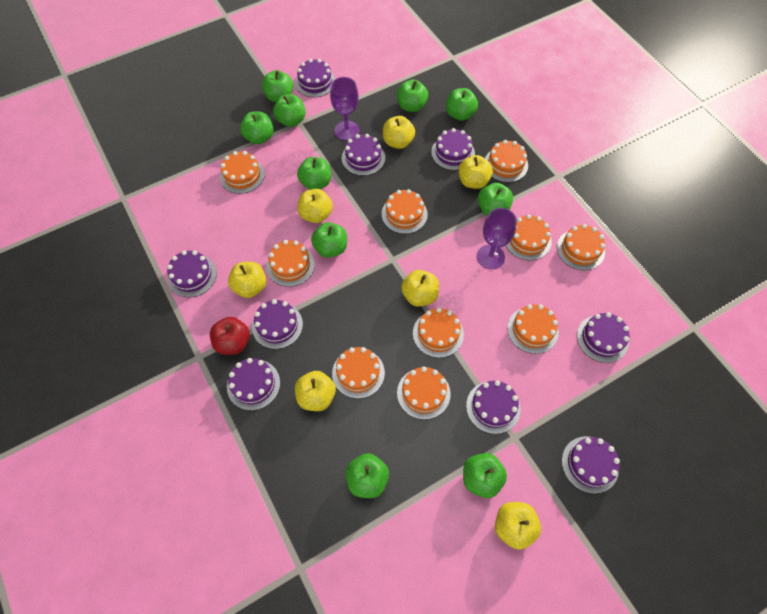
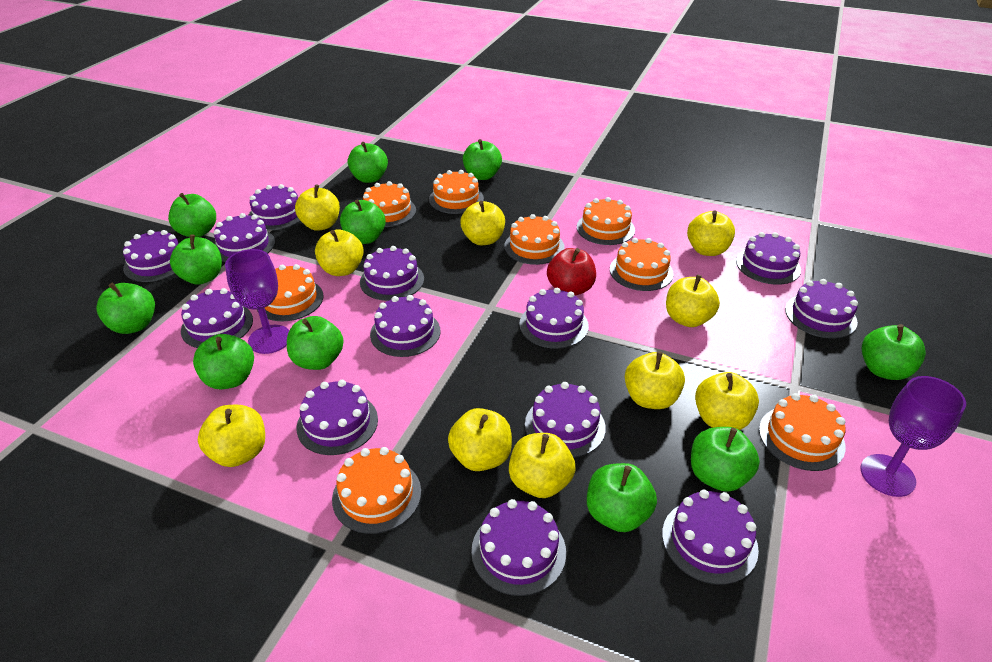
green apple: [240,111,274,144] [262,70,294,102] [273,94,306,127] [297,157,331,190] [311,222,347,258] [345,453,389,498] [397,80,428,112] [446,88,478,121] [463,453,507,498] [478,183,513,216] = 10 -> [96,283,155,334] [168,193,216,237] [170,234,222,285] [193,334,254,389] [287,316,344,370] [340,199,386,244] [348,142,388,183] [463,139,502,180] [587,463,657,532] [691,427,760,492] [862,324,926,380] = 11
orange cake: [220,151,265,194] [266,240,315,287] [332,347,385,399] [382,189,428,234] [397,366,451,420] [413,307,464,358] [485,140,528,182] [506,214,552,260] [507,304,559,354] [557,224,605,270] = 10 -> [257,264,324,321] [332,447,421,534] [363,181,416,227] [429,170,484,214] [504,214,565,265] [577,197,635,245] [610,238,674,291] [759,393,846,471] = 8
purple cake: [167,251,217,297] [227,358,280,410] [252,299,303,349] [295,59,335,97] [342,134,385,176] [431,128,475,170] [466,380,520,434] [562,436,620,494] [577,312,630,363] = 9 -> [123,230,179,282] [181,288,253,348] [214,213,275,262] [249,184,300,230] [296,380,378,455] [360,246,424,301] [370,295,440,357] [471,499,566,596] [519,288,589,349] [525,382,606,458] [662,490,759,585] [736,232,801,285] [785,279,858,339] = 13
yellow apple: [228,262,266,298] [295,371,336,411] [298,189,333,223] [383,116,415,149] [401,270,439,307] [458,155,493,189] [495,502,541,550] = 7 -> [198,405,265,467] [295,184,340,231] [315,229,364,276] [448,408,512,471] [460,201,505,245] [509,433,576,498] [625,351,685,409] [666,274,720,327] [687,210,735,256] [695,372,759,430] = 10

